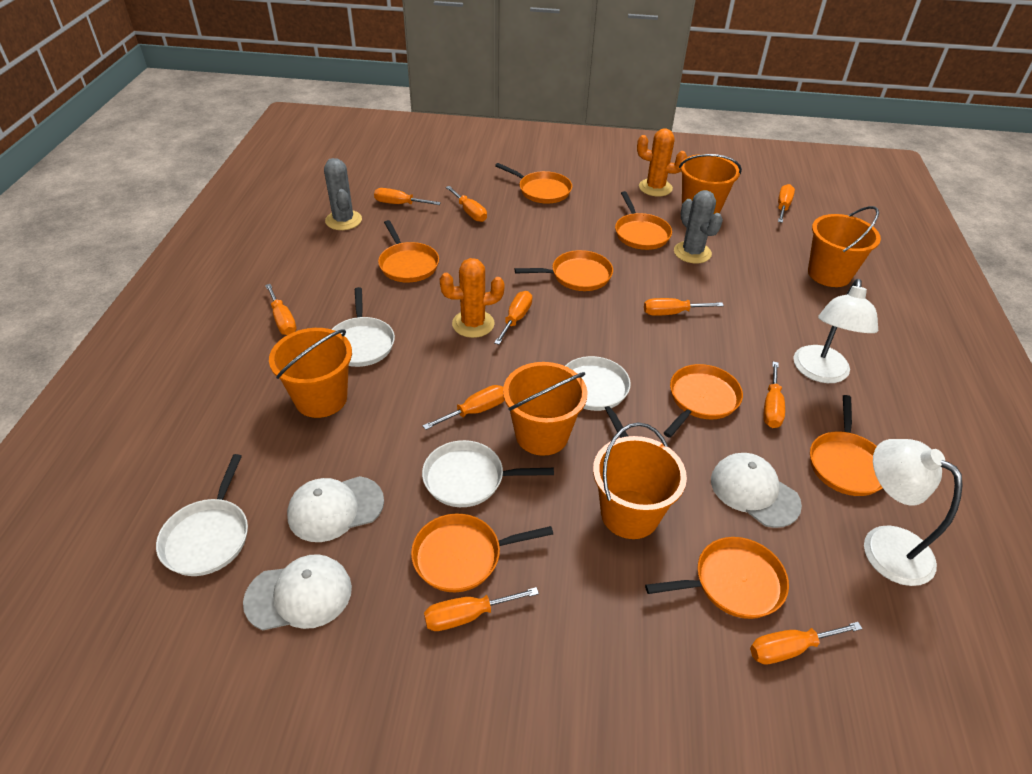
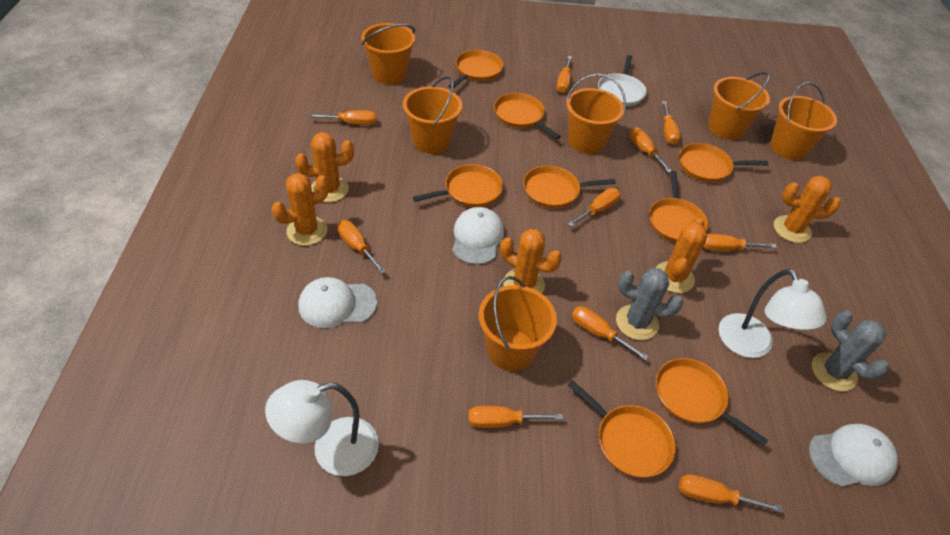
orange bucket: [269,328,352,418] [503,362,587,456] [593,422,687,539] [679,154,742,215] [808,206,881,287] = 5 -> [361,23,415,84] [403,76,462,154] [479,276,557,371] [566,74,626,154] [708,72,770,140] [770,82,837,160] = 6
orange cactus: [440,258,504,338] [637,129,687,196] = 2 -> [272,173,329,246] [295,132,354,202] [500,229,562,294] [656,218,707,293] [774,176,841,243] = 5
white pan: [156,454,248,576] [331,287,395,367] [422,440,554,507] [565,356,631,438] = 4 -> [598,55,647,106] = 1

